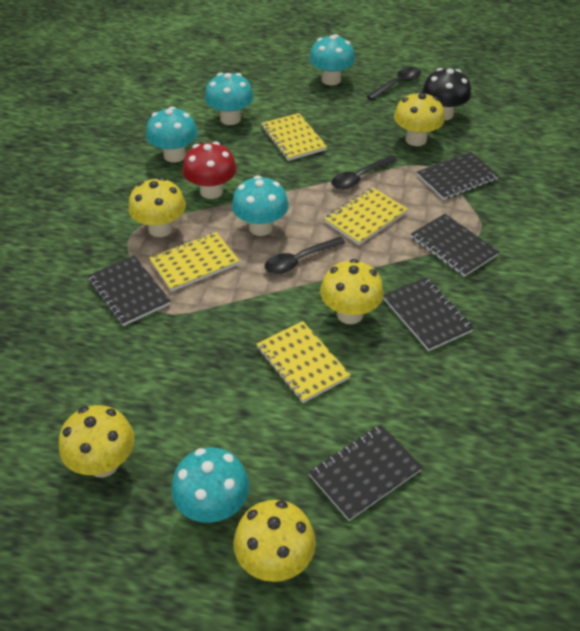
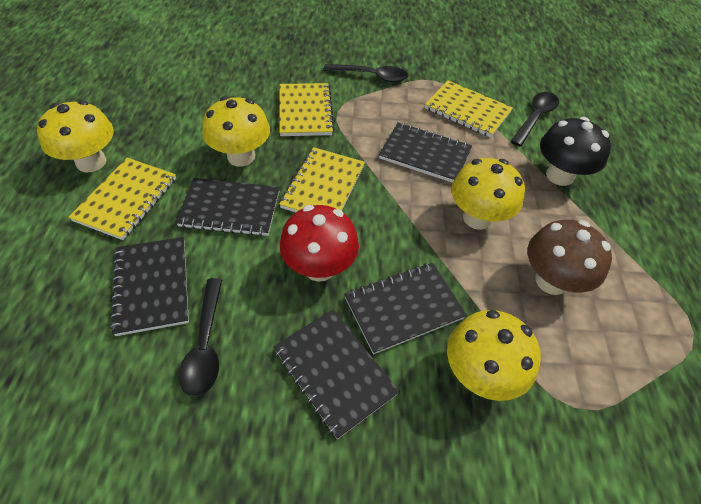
brown mushroom: none = 0 -> [528,219,612,295] = 1
turquoise mushroom: [146,106,198,162] [171,447,250,523] [205,73,254,125] [232,175,289,236] [309,34,355,85] = 5 -> none = 0
yellow mushroom: [59,405,135,478] [128,177,186,237] [233,500,316,582] [320,259,384,324] [394,91,445,146] = 5 -> [37,100,114,172] [202,96,270,166] [447,310,541,401] [451,158,525,230] = 4

